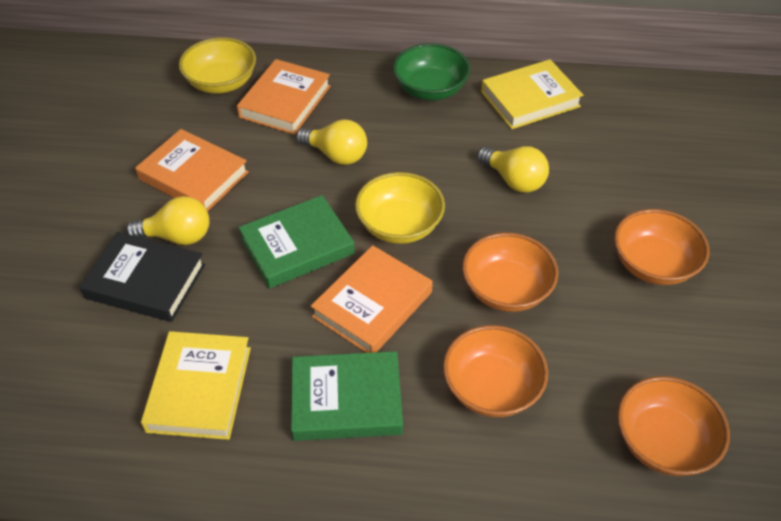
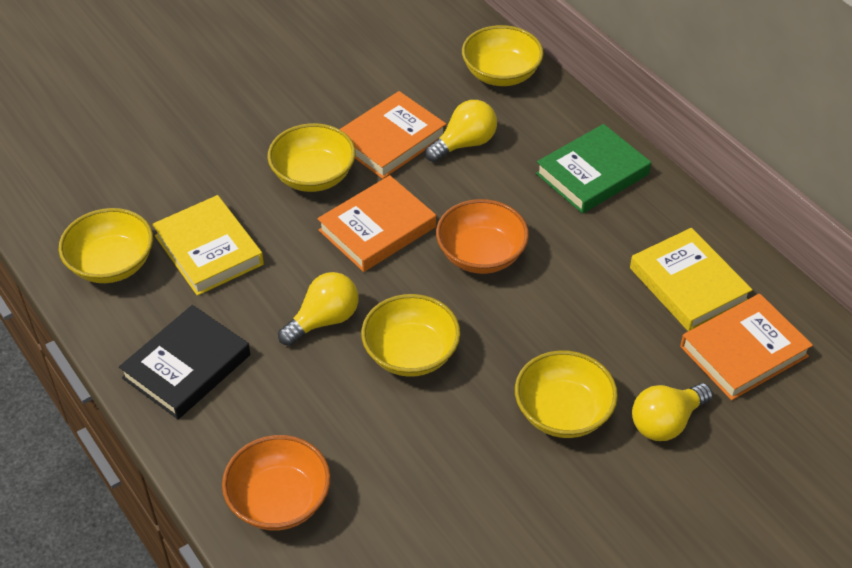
green book: [239,195,355,288] [291,351,403,441] = 2 -> [536,124,651,214] = 1
green bowl: [393,44,470,100] = 1 -> none = 0
orange bowl: [443,325,548,417] [462,232,558,312] [614,209,710,285] [617,376,730,476] = 4 -> [222,435,331,531] [436,199,529,274] = 2
yellow bowl: [179,37,256,94] [355,172,445,244] = 2 -> [59,208,153,283] [267,123,356,192] [361,294,460,377] [462,25,544,86] [515,350,618,438] = 5

